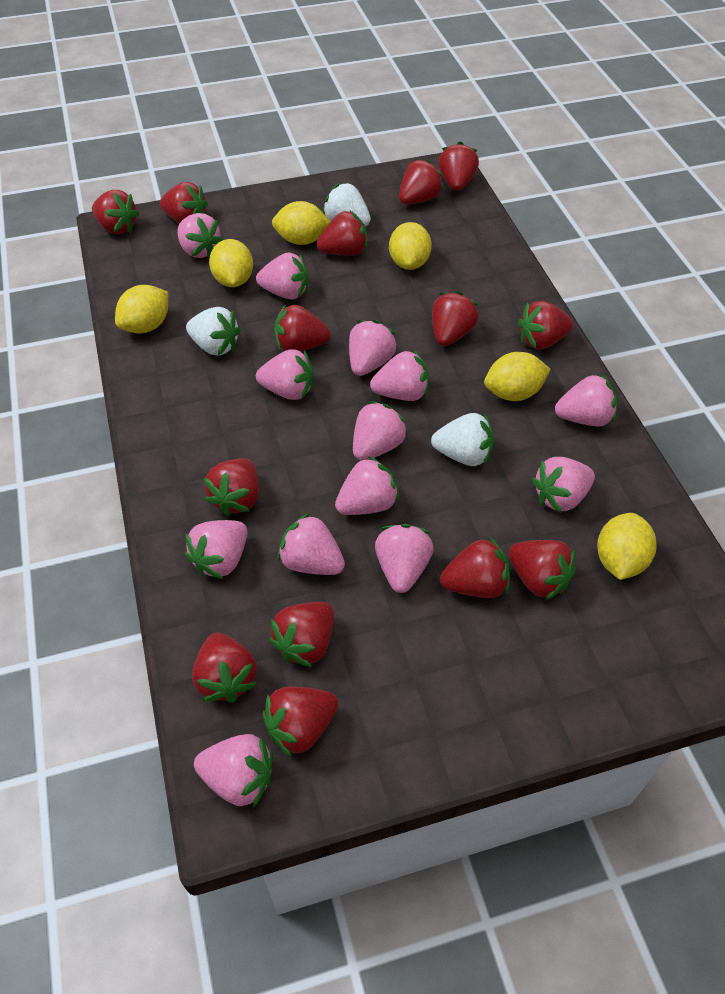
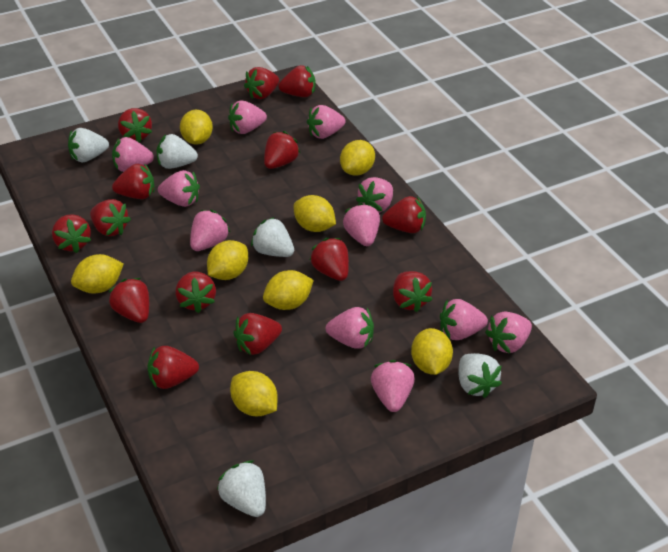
pink strawberry: [177,213,223,258] [185,520,247,579] [194,734,273,808] [256,252,308,300] [256,349,313,400] [277,513,345,575] [335,456,399,515] [349,320,397,376] [353,401,408,461] [370,349,429,401] [375,524,434,593] [532,457,595,513] [555,374,617,426] = 13 -> [112,137,154,172] [158,170,200,207] [190,210,231,251] [228,101,267,134] [307,105,345,139] [326,307,374,349] [343,203,380,246] [356,177,393,213] [371,360,415,412] [440,299,488,340] [485,312,532,353] = 11
white strawberry: [186,307,241,356] [323,182,371,226] [431,413,494,466] = 3 -> [68,128,109,162] [157,134,198,169] [217,460,266,517] [251,217,294,257] [458,353,502,398] = 5
yellow lemon: [115,285,168,334] [209,239,253,287] [272,201,331,245] [389,222,432,270] [484,352,551,401] [597,513,657,580] = 6 -> [71,254,124,293] [180,110,213,145] [207,240,248,280] [230,371,278,416] [263,270,314,310] [293,195,336,232] [340,140,375,176] [411,328,453,375] = 8

